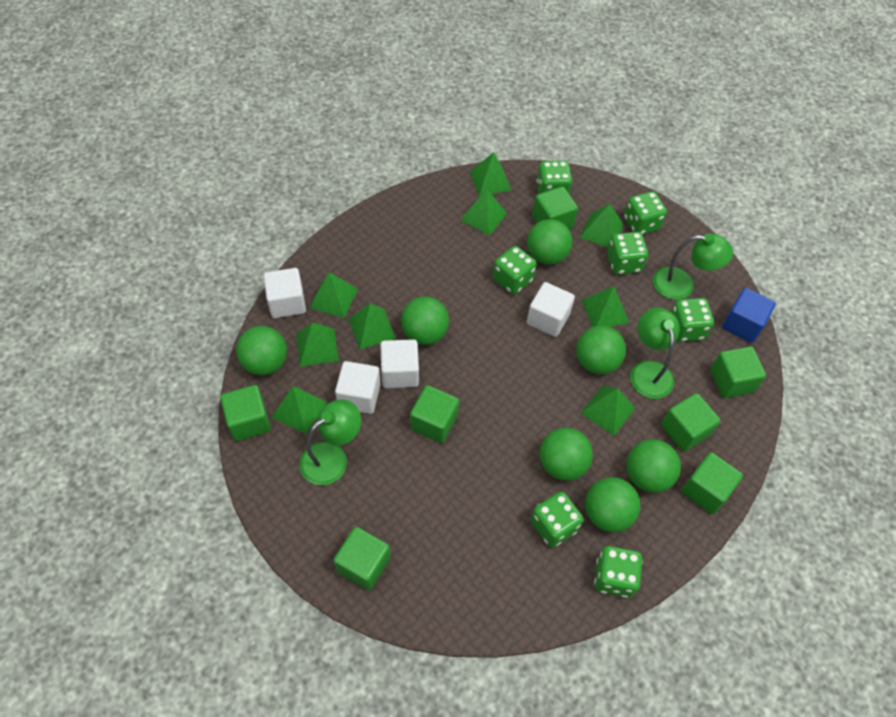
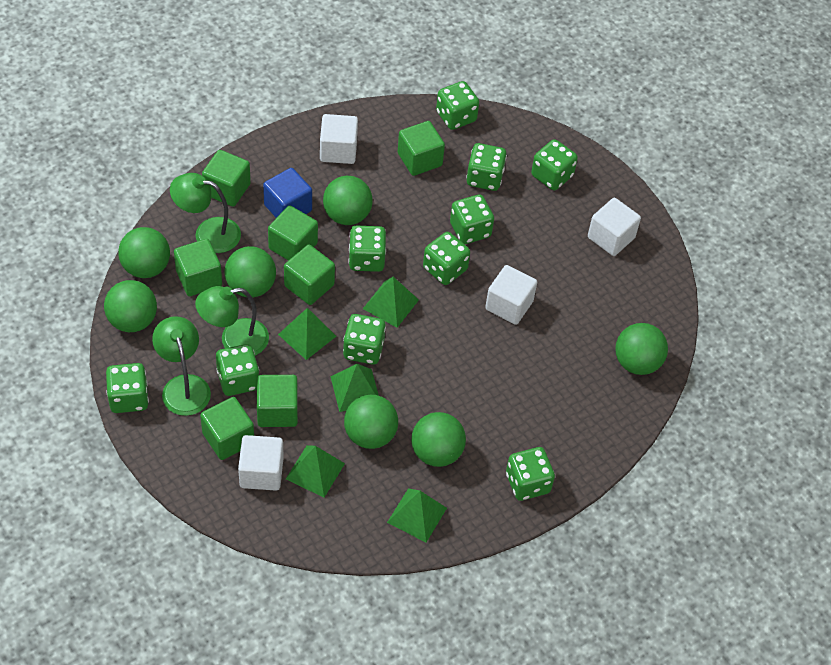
green dice: [493,246,537,295] [531,491,583,548] [536,161,572,194] [594,546,642,598] [607,232,648,275] [624,191,667,235] [671,298,714,342] = 7 -> [106,363,149,413] [216,344,259,396] [343,314,386,365] [348,225,386,272] [423,232,470,285] [436,81,479,130] [450,194,494,244] [466,143,507,191] [506,447,555,501] [531,139,578,191] = 10
green pyramid: [271,386,327,434] [296,323,339,366] [309,272,358,318] [348,304,396,349] [460,189,507,235] [470,152,511,196] [580,204,624,248] [581,286,629,327] [581,386,635,436] = 9 -> [278,308,336,360] [286,445,345,497] [330,364,379,412] [363,277,419,328] [387,488,447,542] = 5

